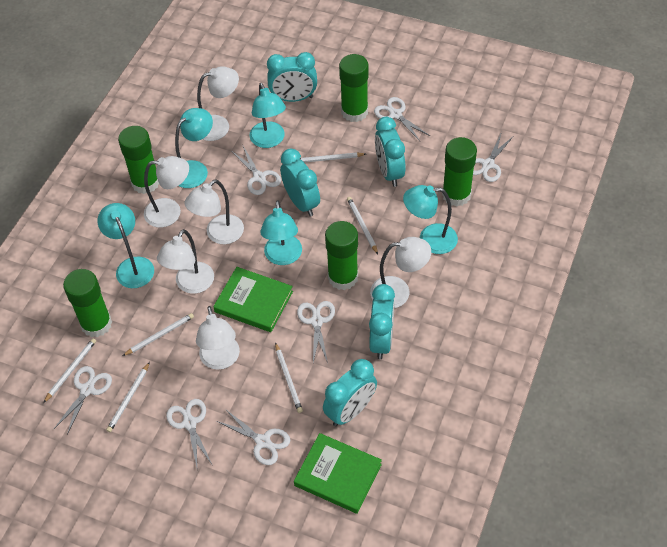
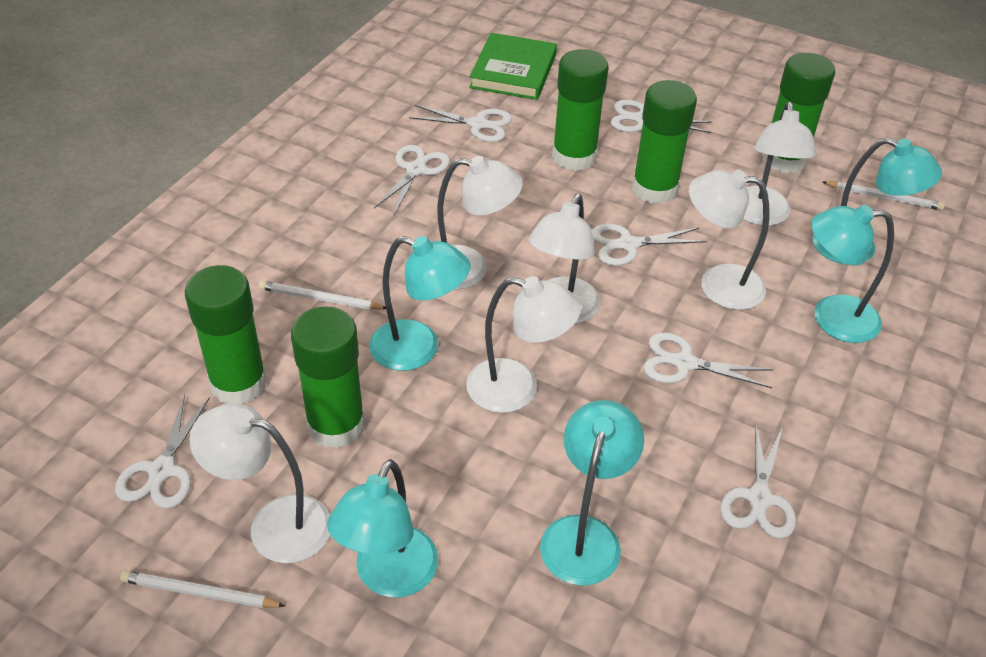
green book: [213,267,293,332] [294,433,382,514] = 2 -> [469,33,557,100] = 1
turquoise clock: [267,52,317,102] [280,149,320,216] [323,359,377,426] [369,284,395,359] [375,117,406,187] = 5 -> none = 0
white pencil: [43,338,96,403] [106,362,150,432] [122,313,194,356] [275,342,303,413] [300,152,366,163] [347,197,378,254] = 6 -> [120,571,285,608] [259,281,386,310] [823,181,945,210] = 3

